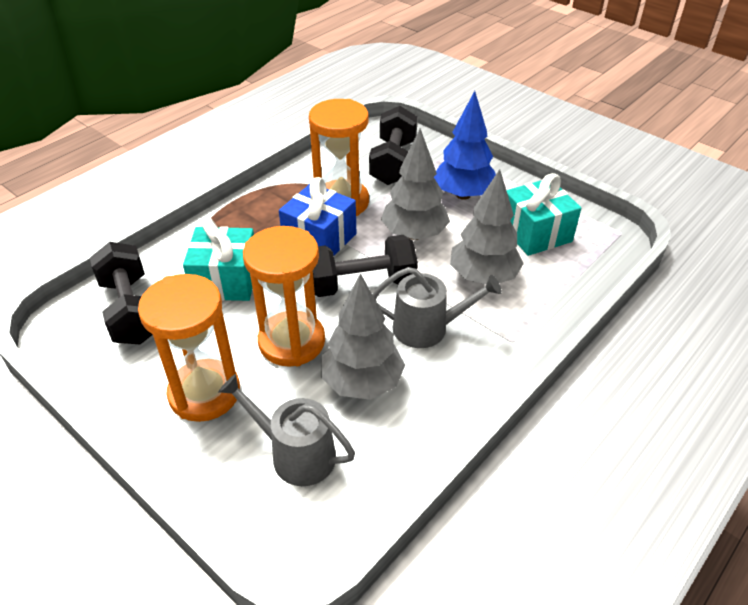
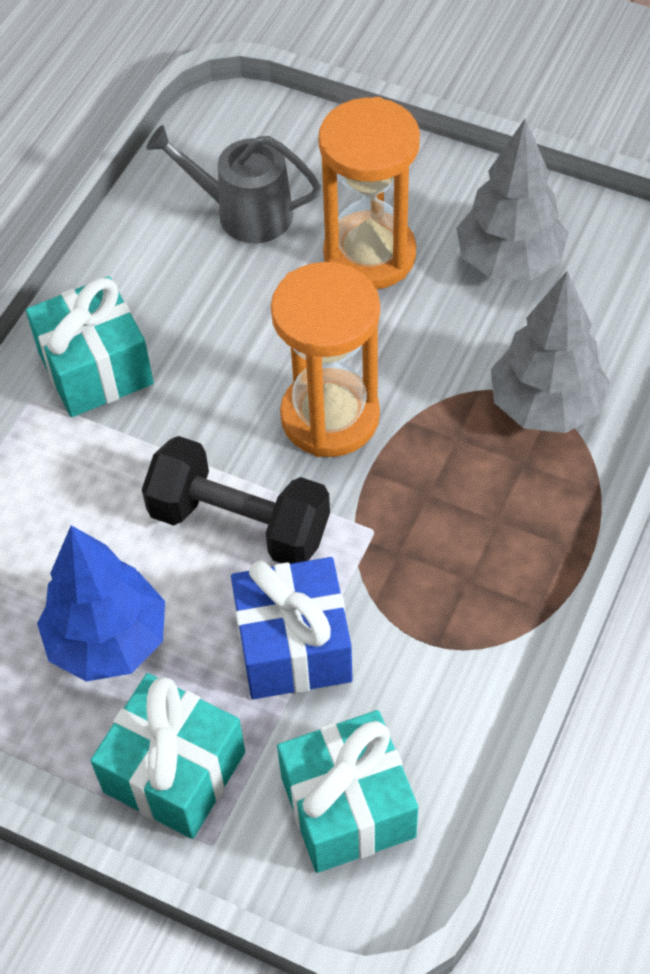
black dumbbell: [90,242,153,344] [313,235,418,297] [369,106,418,185] = 3 -> [142,436,330,564] = 1
grey tree: [321,273,405,400] [381,128,450,240] [450,169,524,284] = 3 -> [456,119,568,281] [491,271,610,433] = 2
grey watering can: [218,374,355,486] [372,267,502,348] = 2 -> [147,125,321,243] = 1
orange hourglass: [138,274,240,422] [243,226,325,367] [309,99,369,216] = 3 -> [271,262,380,457] [318,97,420,289] = 2
turquoise gift: [183,218,254,301] [506,173,581,256] = 2 -> [26,276,154,417] [90,673,245,839] [277,710,418,873] = 3

